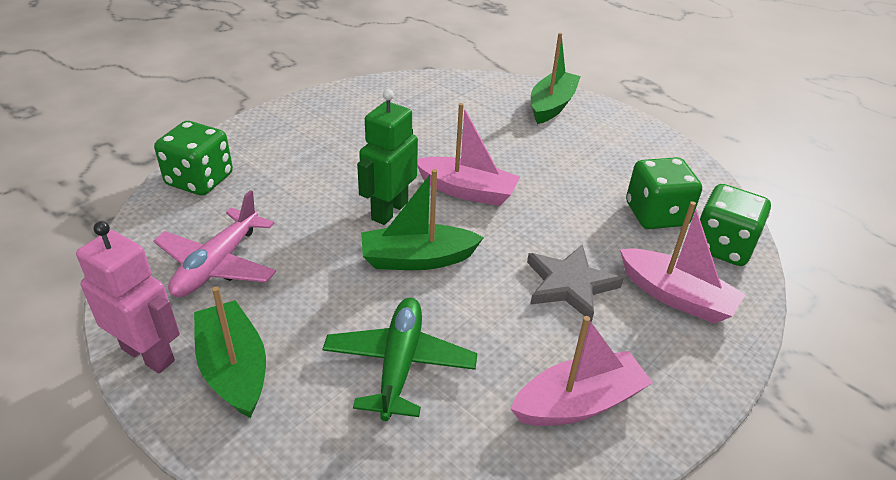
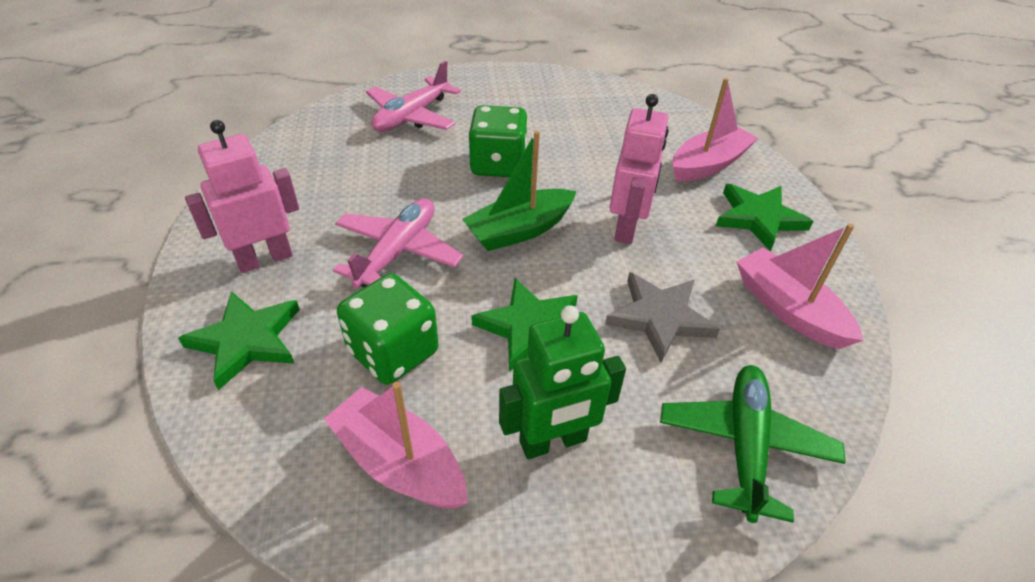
green boat: [194,286,266,418] [361,169,484,270] [531,33,581,124] = 3 -> [462,131,577,251] = 1
green dice: [154,121,233,195] [626,157,702,229] [700,184,771,266] = 3 -> [337,273,438,385] [468,105,528,177] = 2
green star: none = 0 -> [178,291,300,390] [471,278,578,372] [716,184,813,251] = 3
pink plane: [153,190,276,298] = 1 -> [333,198,463,288] [366,61,461,132] = 2
pink robot: [76,221,180,373] = 1 -> [185,120,299,273] [610,94,669,244] = 2

